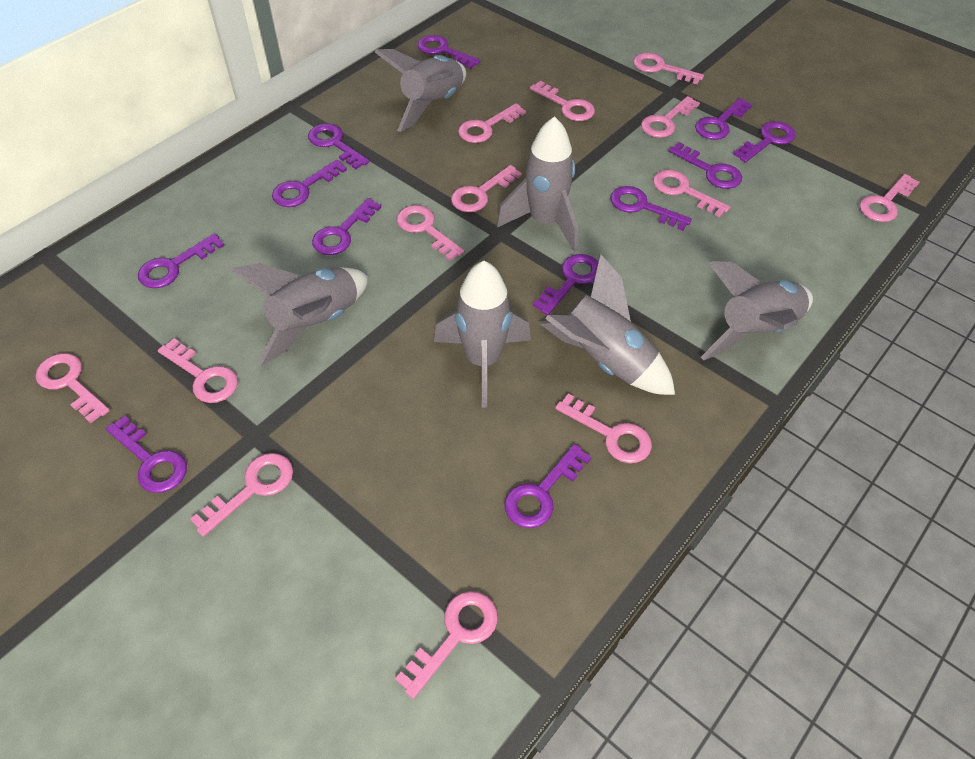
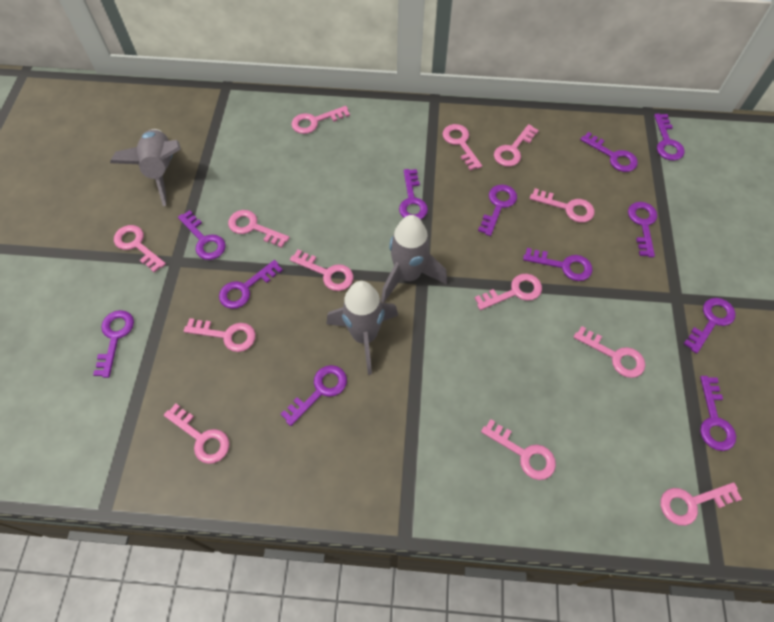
grey rocket: [231,263,368,366] [375,49,466,132] [434,261,531,408] [496,116,578,252] [540,254,675,395] [701,261,813,360] = 6 -> [110,129,181,206] [327,281,398,375] [381,215,447,303] = 3

